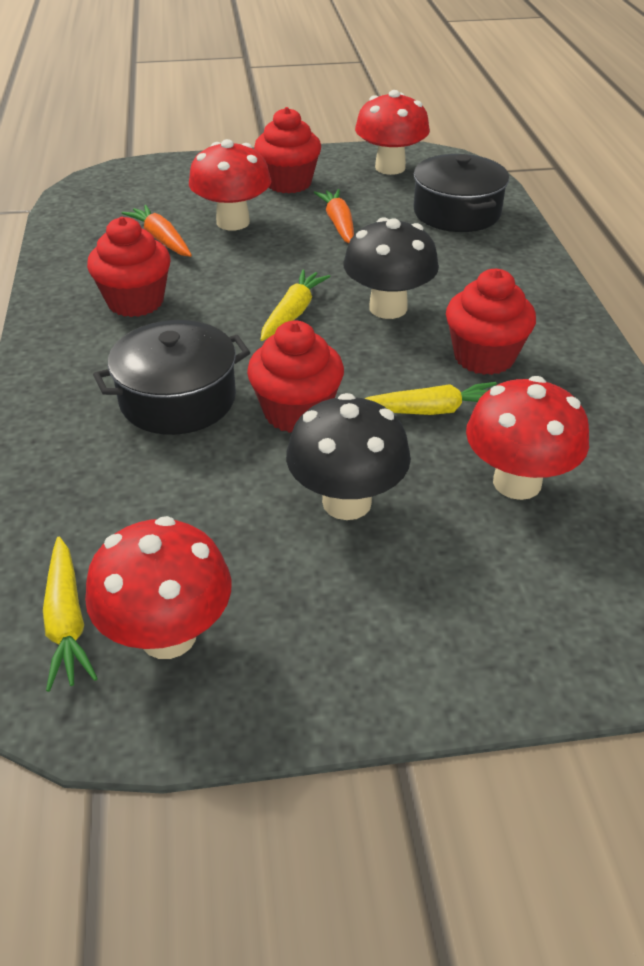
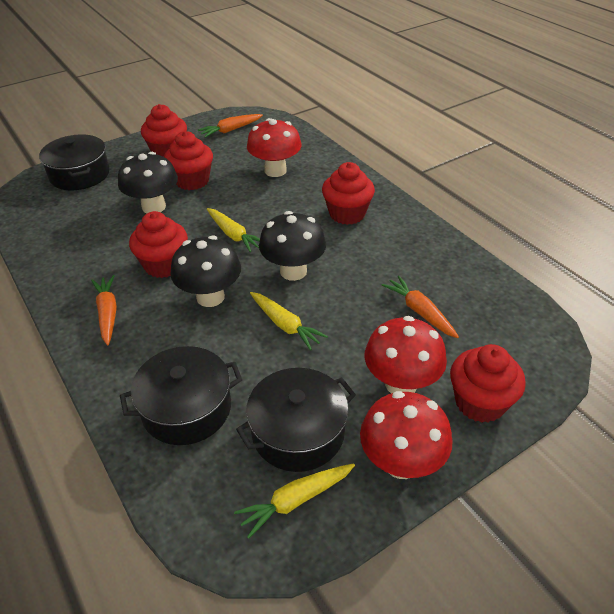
black mushroom: [286,393,411,520] [343,217,439,319] = 2 -> [118,152,178,213] [171,236,241,307] [259,211,326,281] = 3
black pot: [93,320,250,435] [413,154,509,232] = 2 -> [39,134,110,190] [120,346,242,445] [236,368,356,472] = 3
orange carrot: [122,205,192,257] [314,189,354,244] = 2 -> [91,275,117,346] [198,114,263,138] [382,276,459,338] = 3
red cupcake: [87,217,171,317] [247,321,344,433] [254,107,321,193] [446,269,536,375] = 4 -> [129,211,188,278] [141,104,187,157] [164,131,213,190] [322,162,375,225] [450,344,526,423] = 5
red mushroom: [85,516,231,659] [189,139,271,231] [355,90,430,175] [466,376,589,500] = 4 -> [247,118,302,177] [360,391,453,479] [365,316,447,393] = 3

